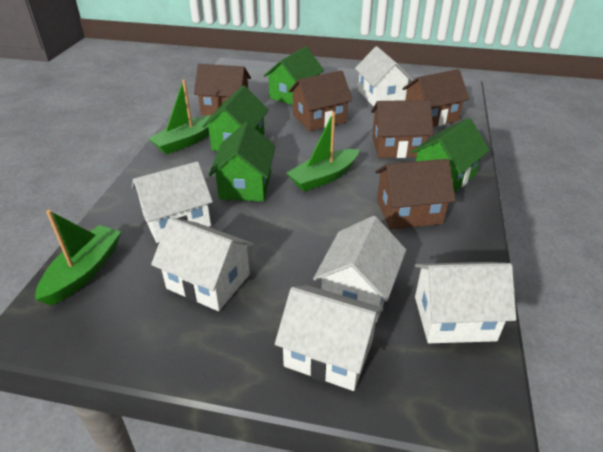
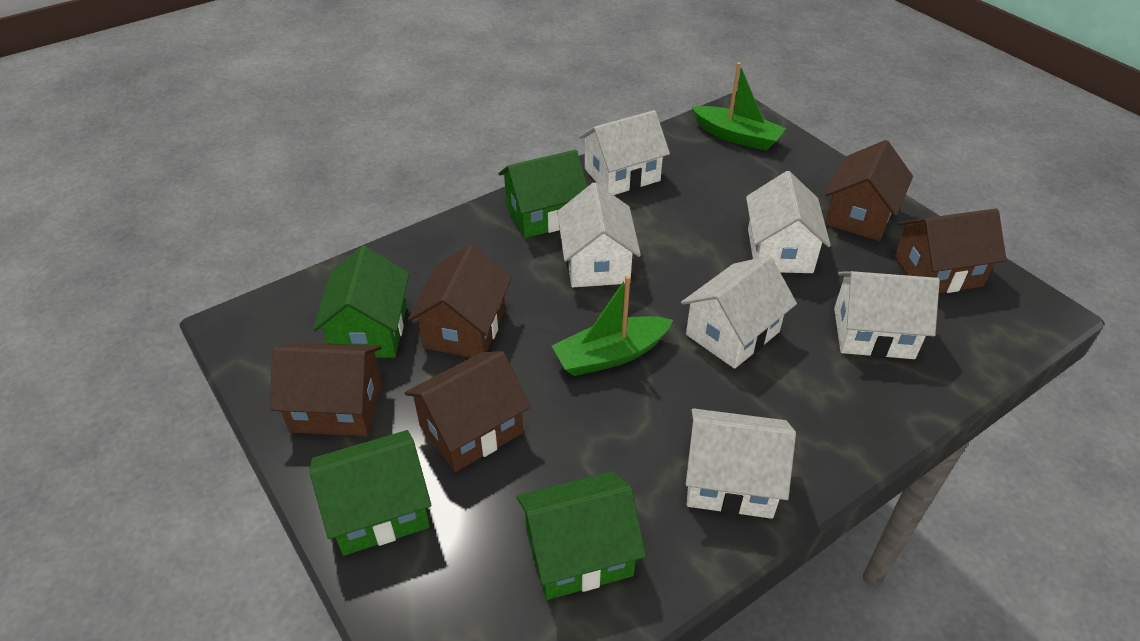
green boat: [35,210,121,305] [148,80,212,154] [286,112,359,192] = 3 -> [551,275,673,376] [692,62,786,151] = 2

